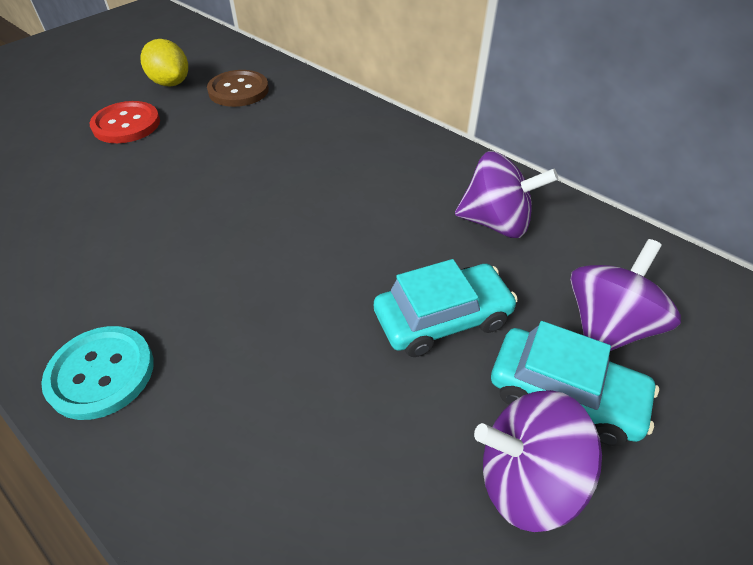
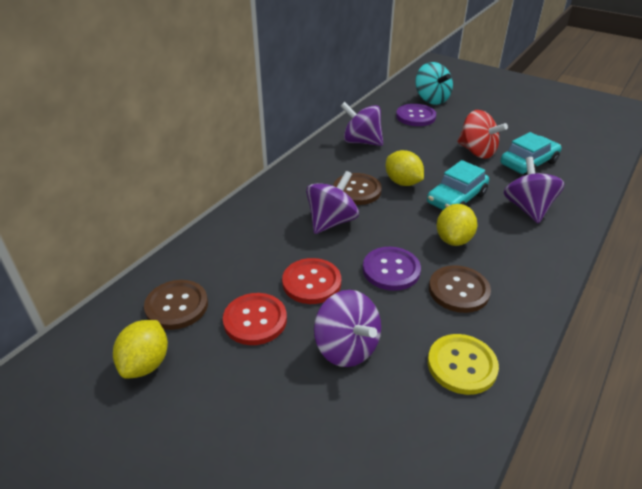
brown button: [207,70,269,107] = 1 -> [144,280,208,330] [333,173,382,205] [429,265,491,313] = 3
purple button: none = 0 -> [363,247,421,291] [396,104,436,126] = 2
purple spinning top: [455,151,558,238] [474,390,602,532] [570,239,681,351] = 3 -> [306,171,359,234] [314,290,381,367] [341,102,383,146] [504,157,565,223] = 4
red button: [90,101,160,143] = 1 -> [223,293,287,345] [282,258,341,304] = 2
red spinning top: none = 0 -> [457,110,508,159] = 1
turquoise button: [41,326,154,420] = 1 -> none = 0
turquoise spinning top: none = 0 -> [415,62,453,105] = 1
yellow button: none = 0 -> [428,334,499,395] = 1
yellow lemon: [140,39,188,87] = 1 -> [113,320,168,379] [386,150,424,186] [437,204,477,246] = 3

